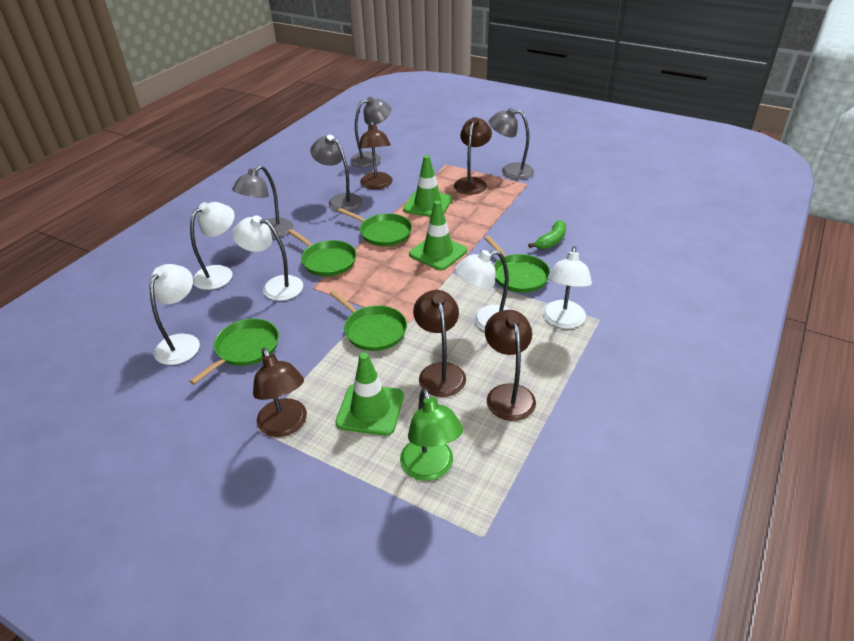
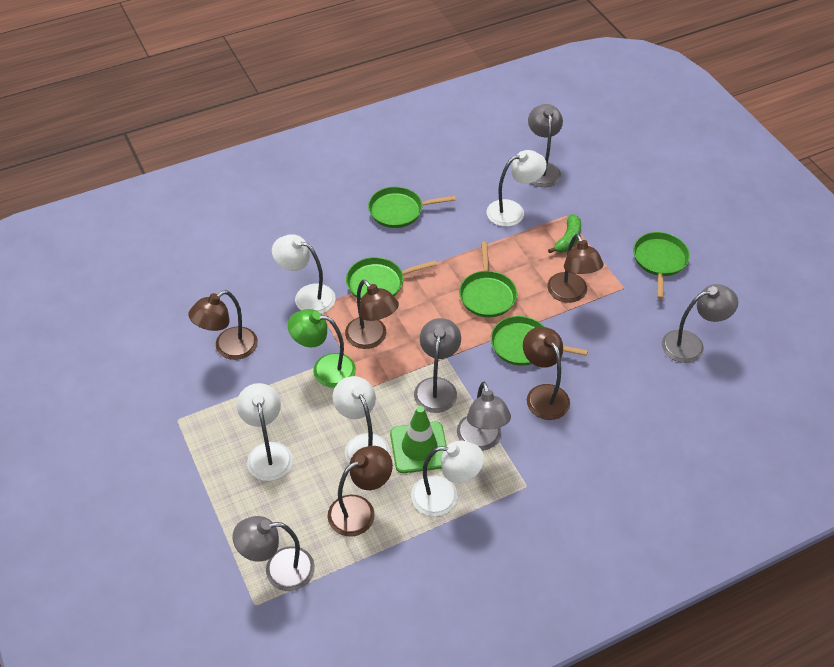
green traffic cone: [335,352,404,436] [403,155,452,217] [409,200,467,270] = 3 -> [390,406,447,473] = 1
grey lamp: [232,165,293,238] [310,135,363,211] [350,97,391,168] [489,108,534,179] = 4 -> [232,516,315,591] [414,318,461,413] [457,381,511,451] [528,104,563,187] [662,284,738,363] = 5

